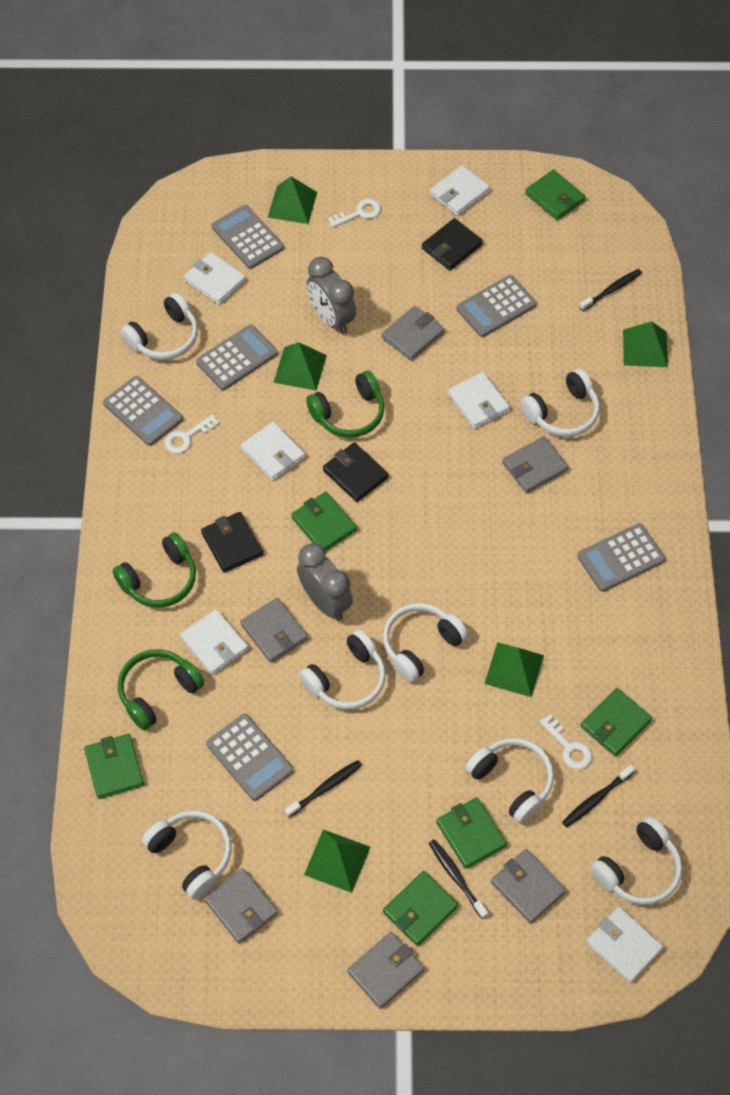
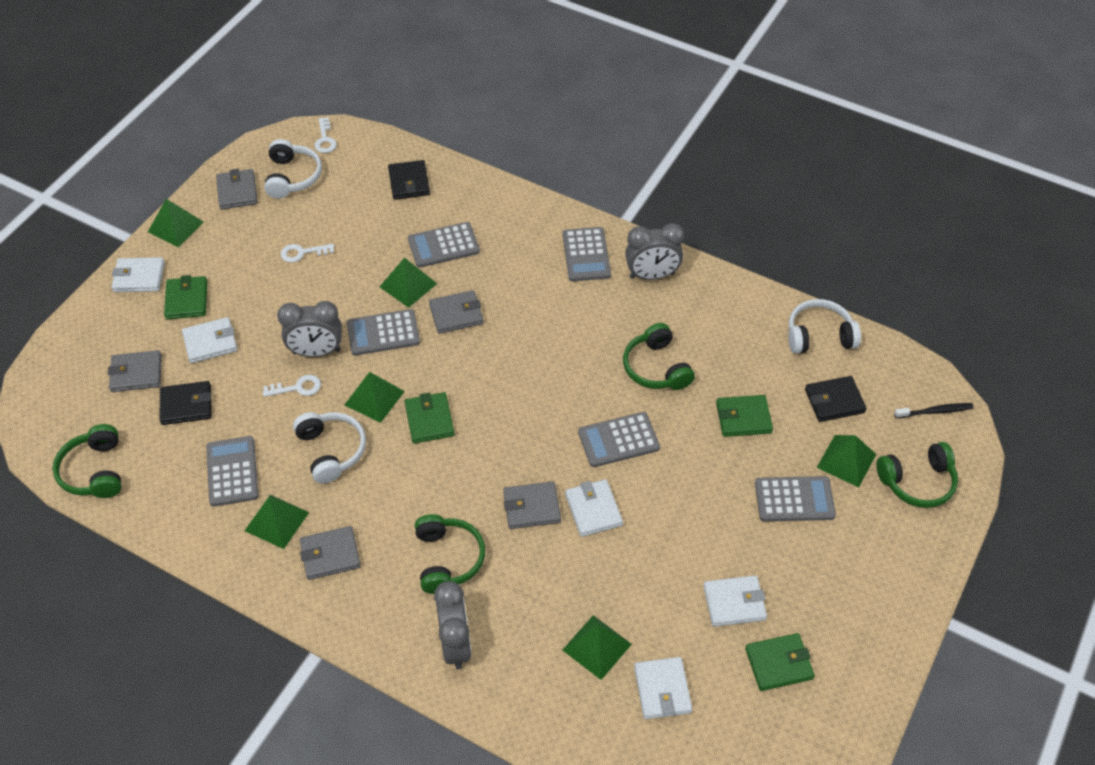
black toothbrush: [285,760,362,818] [429,839,488,919] [562,765,635,827] [579,269,642,311] = 4 -> [894,403,974,418] = 1
green headphones: [112,532,196,608] [118,649,204,730] [306,371,385,438] = 3 -> [52,424,121,498] [415,514,485,594] [623,323,695,390] [876,442,958,508] = 4
green pyramid: [268,176,317,224] [273,342,327,391] [304,830,370,893] [484,642,544,697] [623,321,668,367] = 5 -> [148,199,204,247] [244,495,309,549] [345,372,405,423] [380,257,437,308] [563,615,632,680] [817,435,876,487] = 6
green wallet: [84,734,144,799] [291,492,357,551] [383,871,458,946] [436,797,507,869] [525,170,586,220] [581,688,652,756] = 6 -> [164,275,207,319] [405,392,455,444] [716,395,773,437] [745,633,815,691] = 4
grey clock: [297,543,353,621] [307,257,356,334] = 2 -> [277,301,342,357] [434,581,472,669] [625,223,685,280] = 3
grey wallet: [204,868,278,944] [240,598,308,663] [347,932,424,1009] [382,306,444,361] [491,849,566,924] [502,436,568,493] = 6 -> [108,350,162,392] [216,169,258,210] [300,526,361,580] [429,290,484,334] [503,481,561,529] = 5
white headphones: [121,293,198,360] [142,810,232,899] [299,630,386,710] [383,603,468,682] [465,738,554,824] [520,369,600,437] [591,817,682,905] = 7 -> [264,139,322,199] [293,412,366,484] [788,299,861,354] = 3
white wallet: [180,609,248,675] [184,252,246,305] [241,422,305,481] [430,165,490,216] [448,372,510,429] [586,907,663,983] = 6 -> [111,257,165,292] [182,317,238,363] [565,479,623,537] [634,657,693,719] [703,575,767,627] = 5

